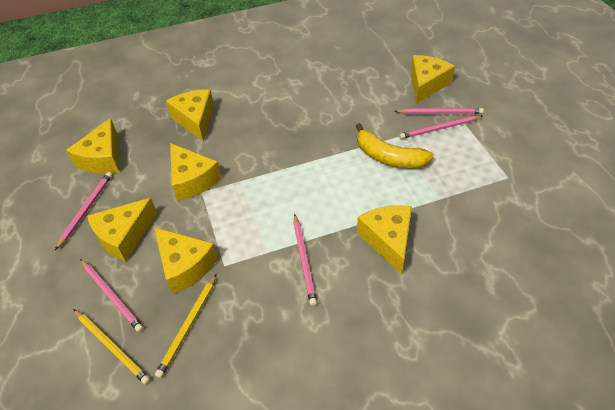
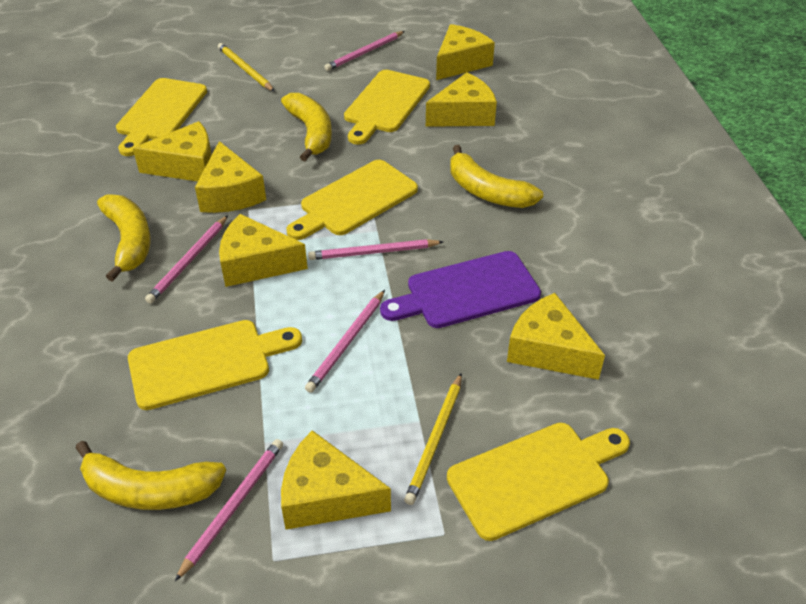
purple cutting board: none = 0 -> [380,251,541,328] = 1
yellow banana: [356,123,434,169] = 1 -> [76,441,226,510] [97,194,151,282] [281,93,332,161] [450,145,543,208] = 4
yellow cutting board: none = 0 -> [116,78,207,156] [128,320,302,410] [286,160,418,240] [344,70,430,145] [447,423,630,541] = 5

